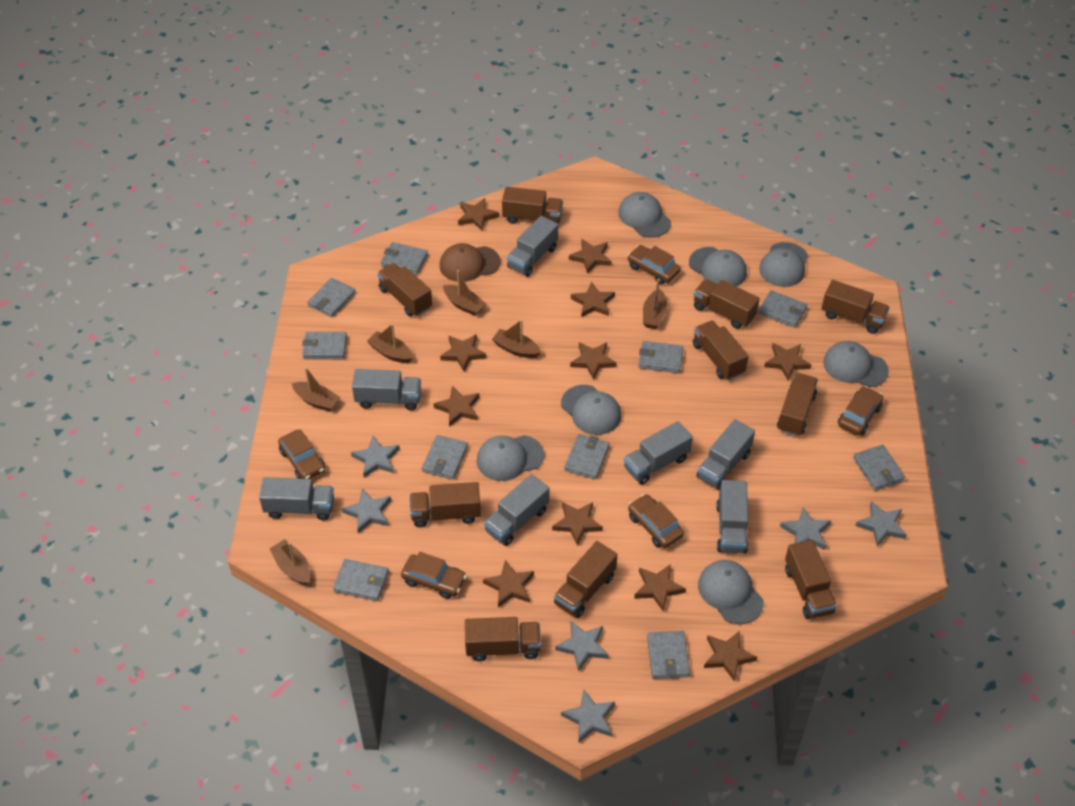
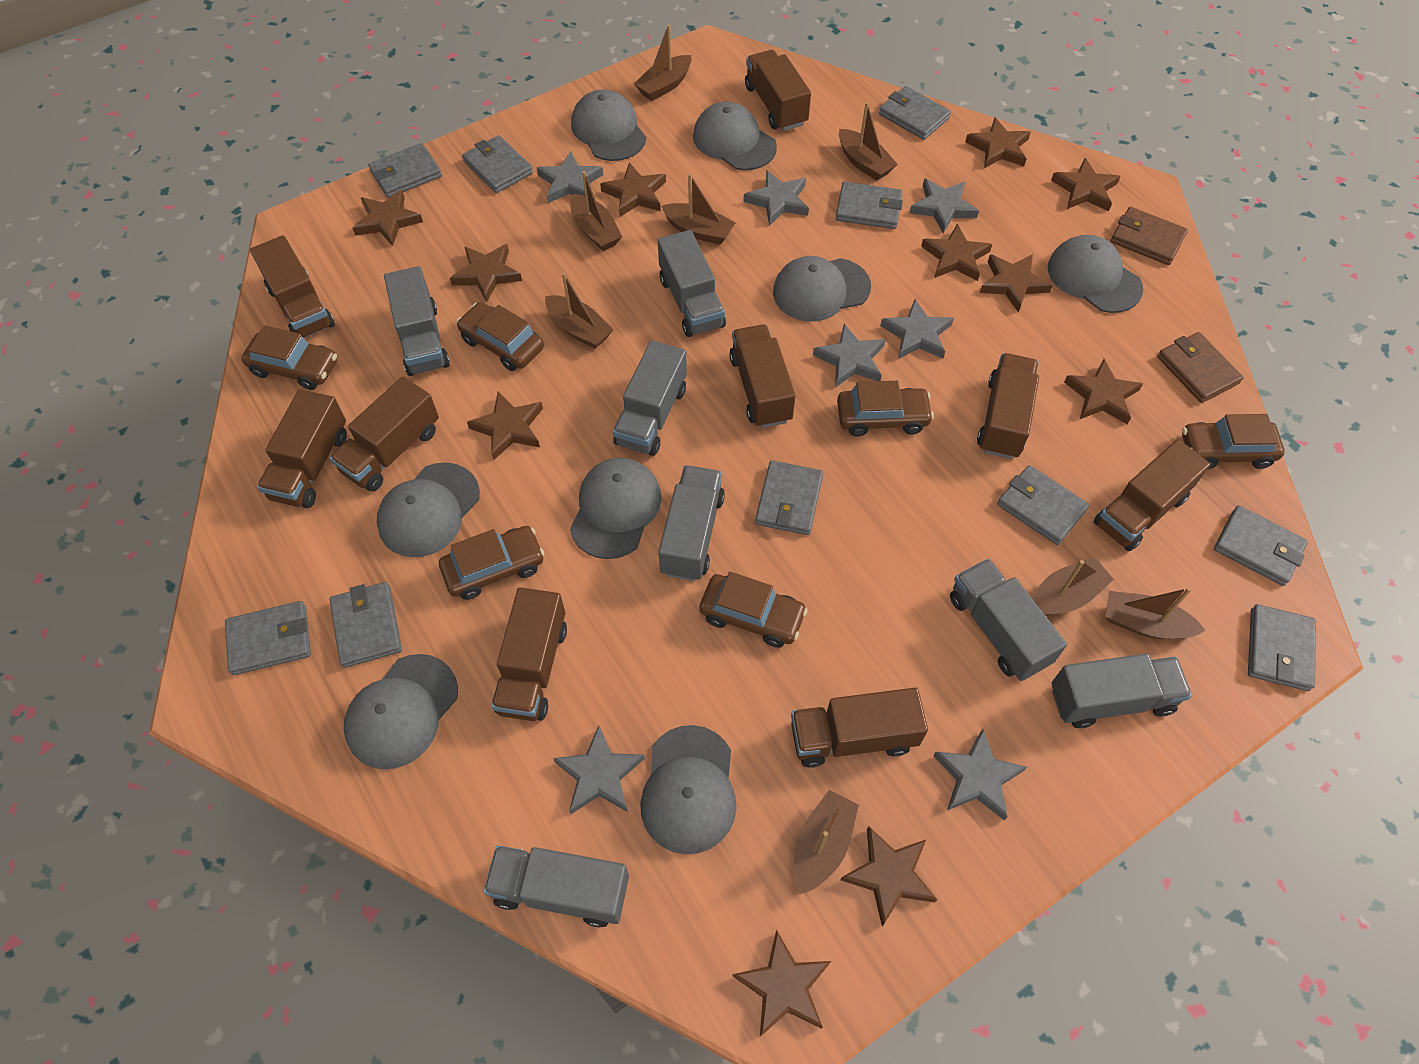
brown boat: [269,539,310,585] [292,367,341,411] [367,324,413,363] [443,270,486,316] [492,319,541,358] [643,279,667,329] = 6 -> [545,272,613,349] [570,171,622,251] [634,25,691,101] [661,173,735,245] [793,790,859,895] [839,102,898,180] [1032,557,1114,616] [1105,587,1206,639] = 8
brown cap: [440,243,500,282] = 1 -> none = 0
brown car: [278,429,325,479] [401,552,467,599] [627,245,681,284] [628,494,684,548] [838,386,883,435] = 5 -> [242,325,337,390] [439,526,544,600] [456,302,544,371] [699,572,808,648] [837,381,934,437] [1182,414,1285,469] = 6
brown truck: [377,263,432,317] [409,482,481,528] [465,617,541,661] [502,187,563,224] [554,541,617,618] [693,320,748,380] [694,279,760,329] [777,373,818,436] [785,540,837,619] [821,280,890,334] = 10 -> [250,235,335,338] [257,389,347,508] [329,377,439,492] [491,587,567,721] [729,325,795,428] [745,50,811,131] [791,687,928,768] [977,353,1039,459] [1093,439,1211,551] = 9
brown wallet: none = 0 -> [1111,207,1188,265] [1157,332,1244,403] = 2
grey cap: [477,435,544,481] [561,385,621,435] [618,192,671,238] [689,247,747,286] [698,560,764,624] [759,242,808,287] [823,341,889,387] = 7 -> [343,654,458,769] [377,462,480,557] [570,458,662,559] [571,89,646,161] [640,725,737,854] [693,102,777,170] [773,256,871,322] [1048,235,1143,313] = 8
grey star: [342,489,391,533] [351,436,400,478] [555,621,608,672] [561,690,615,742] [780,507,831,550] [855,501,907,547] = 6 -> [537,151,603,203] [553,726,645,814] [743,170,809,226] [813,324,886,388] [880,299,954,359] [910,179,979,233] [933,729,1027,820] = 7

